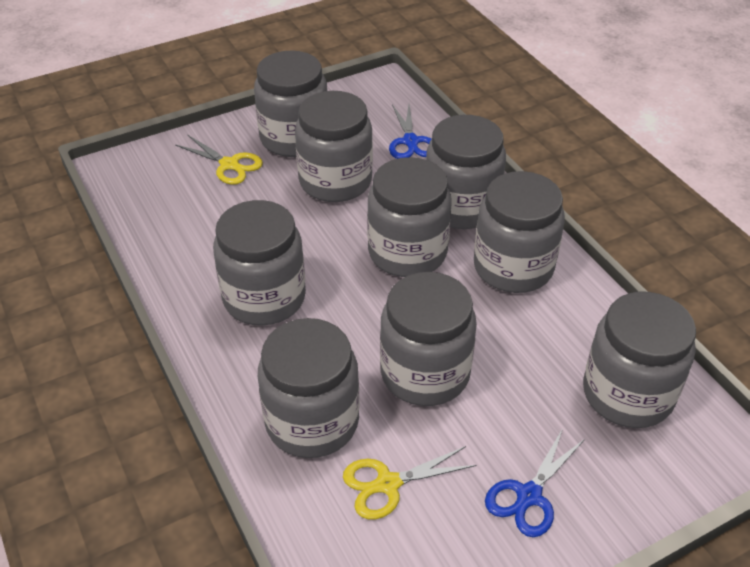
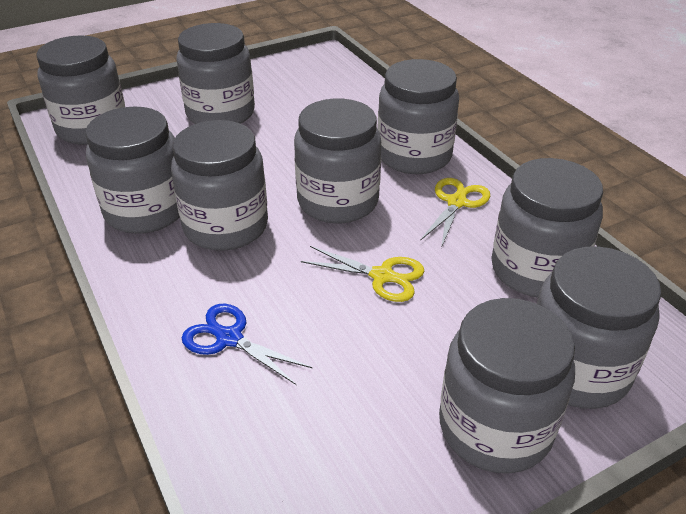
blue scissors: [389,104,432,159] [485,428,585,537] = 2 -> [181,304,312,385] = 1

